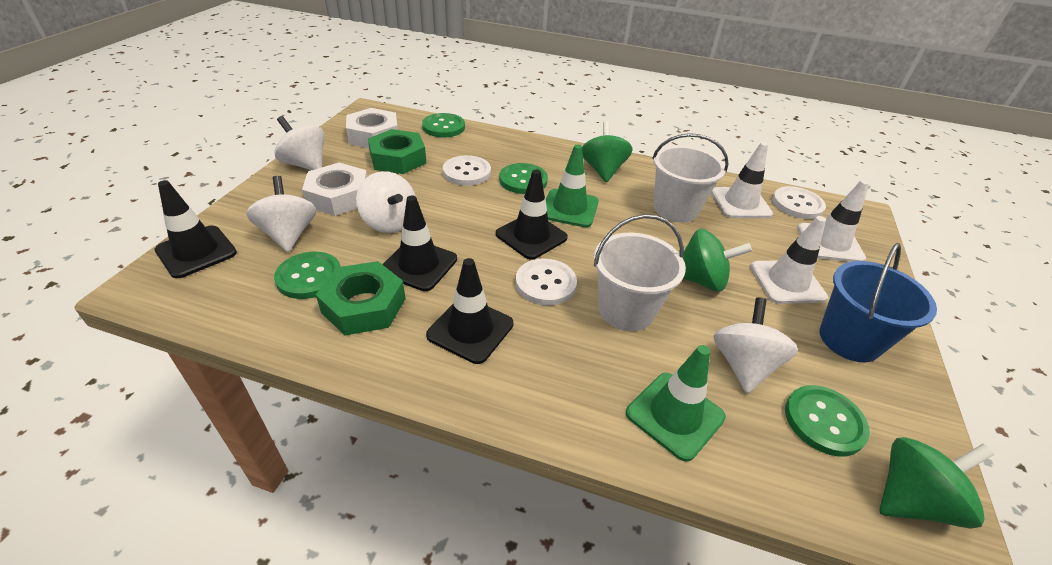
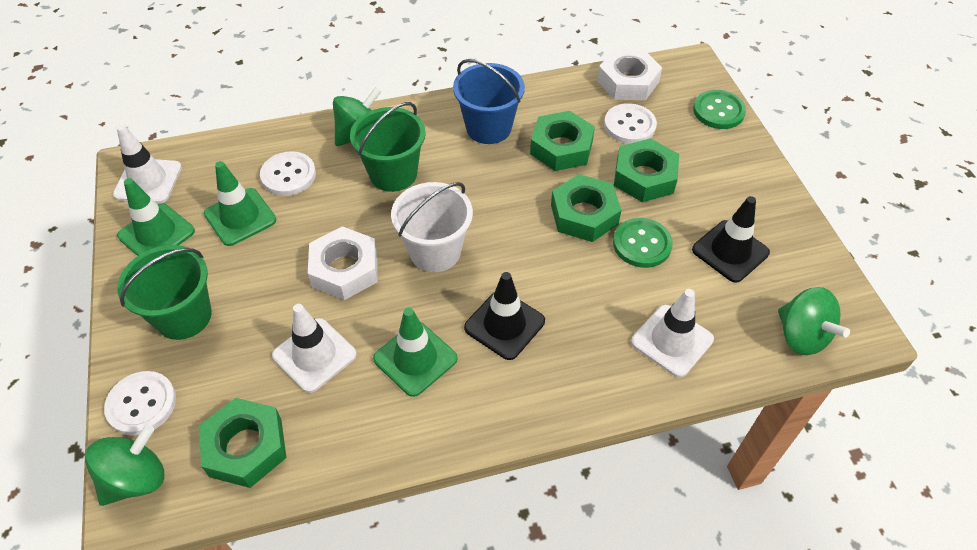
black traffic cone: [154,180,237,278] [382,196,457,291] [426,258,513,364] [496,170,568,259] = 4 -> [464,272,545,360] [692,196,770,283] = 2
green bucket: none = 0 -> [117,245,212,340] [350,102,426,192] = 2
green button: [274,252,341,299] [422,113,465,137] [499,163,548,194] [785,385,870,456] = 4 -> [613,218,673,268] [693,90,746,129] = 2
green nut: [316,261,406,336] [368,129,426,174] = 2 -> [199,398,286,488] [530,111,595,171] [551,174,621,242] [614,138,679,202] = 4
green traffic cone: [546,145,599,227] [626,345,726,462] = 2 -> [117,178,195,256] [204,161,276,246] [373,308,458,397] = 3
white bucket: [594,214,686,331] [652,133,728,222] = 2 -> [391,182,473,272] = 1
white spinning top: [246,176,316,252] [274,116,324,170] [356,171,415,233] [713,298,798,393] = 4 -> none = 0

